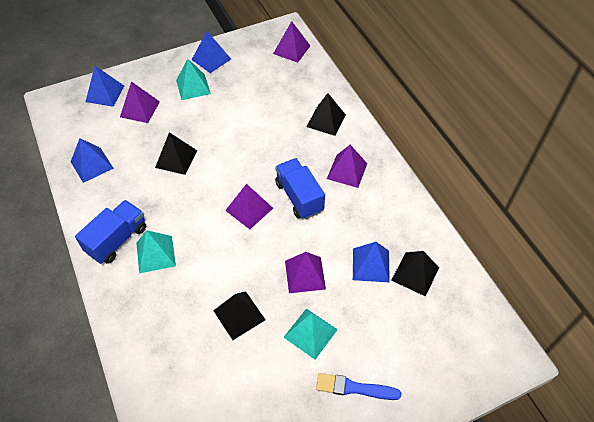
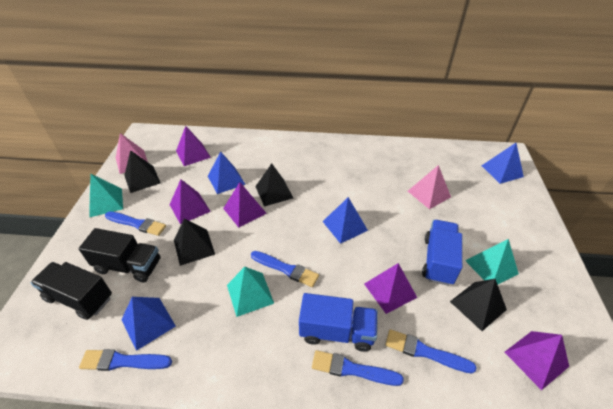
black truck: none = 0 -> [31,262,112,320] [79,228,161,282] = 2
blue brush: [316,373,401,400] = 1 -> [79,349,172,371] [105,212,166,236] [251,251,319,287] [312,350,404,386] [385,329,476,374] = 5
pink pyramid: none = 0 -> [116,133,148,174] [408,165,451,209] = 2

